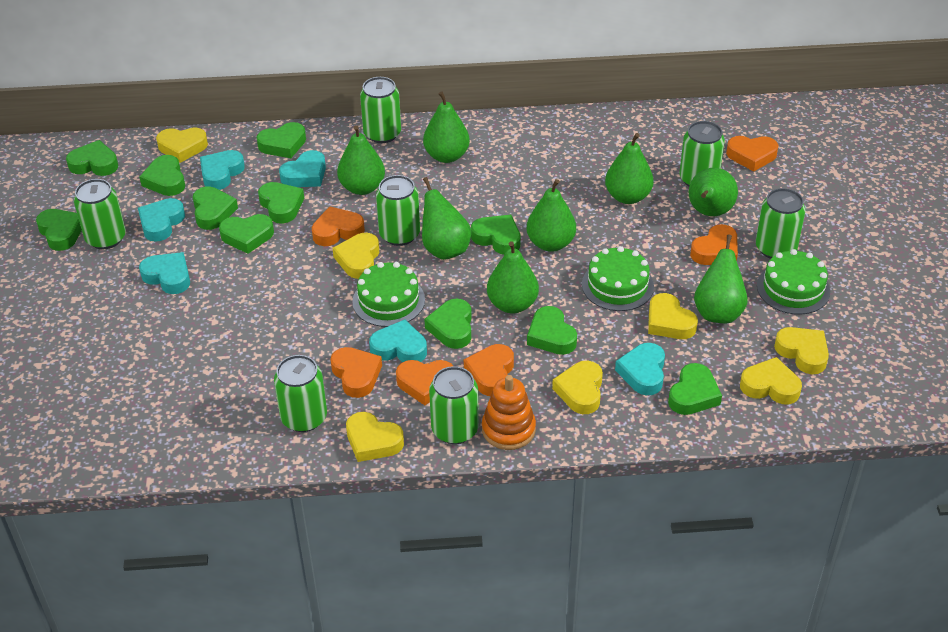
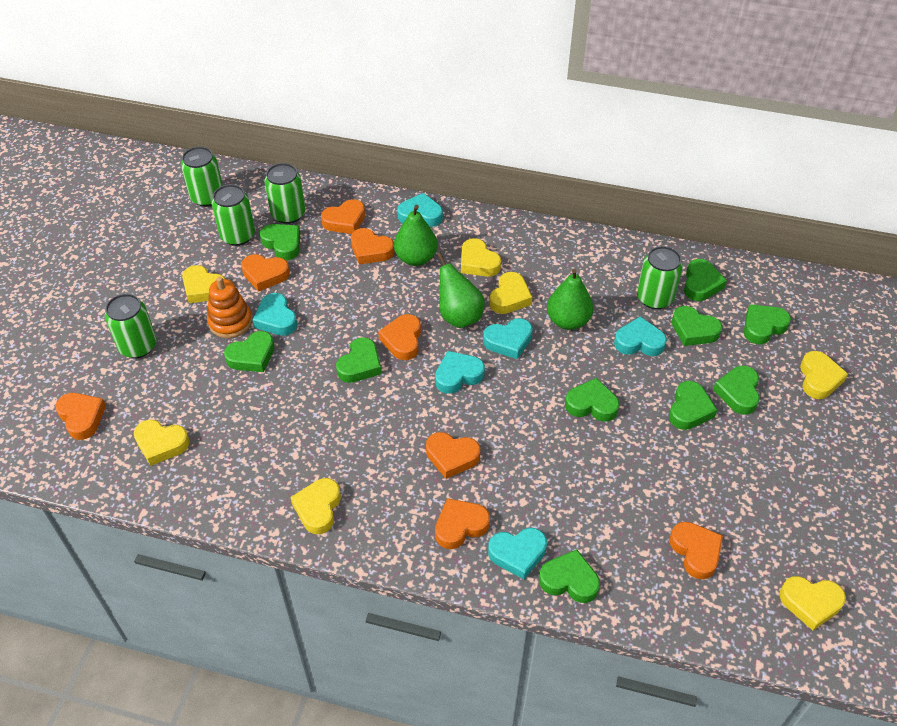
green cake: [352,262,425,327] [582,246,654,311] [757,249,830,315] = 3 -> none = 0
green can: [74,179,126,249] [274,355,327,432] [360,77,401,143] [376,175,420,246] [429,366,479,444] [679,121,725,187] [756,188,806,259] = 7 -> [105,294,157,358] [181,146,223,207] [212,184,255,246] [265,163,305,224] [637,246,683,309] = 5
green heart: [36,209,82,251] [66,140,118,176] [139,155,185,196] [193,186,238,230] [219,214,274,254] [256,122,306,158] [258,182,304,224] [424,299,472,349] [471,215,521,255] [527,306,577,355] [668,363,722,415] = 11 -> [224,331,275,372] [260,224,300,260] [336,337,381,383] [539,549,600,603] [565,378,619,421] [669,381,717,430] [672,306,722,346] [684,259,727,301] [713,366,760,415] [744,304,791,344] = 10
green pear: [337,125,385,195] [422,177,471,260] [423,92,470,163] [487,241,539,314] [526,179,576,252] [605,133,654,204] [688,168,738,216] [694,234,748,323] = 8 -> [394,205,438,266] [437,252,485,328] [547,269,593,330] = 3
orange heart: [312,206,365,246] [330,347,382,398] [396,360,453,405] [464,344,514,396] [690,224,738,265] [726,136,779,171] = 6 -> [55,393,106,440] [241,254,290,292] [321,199,365,234] [351,228,394,265] [378,314,421,360] [426,432,480,479] [435,498,490,549] [669,522,723,579] = 8

